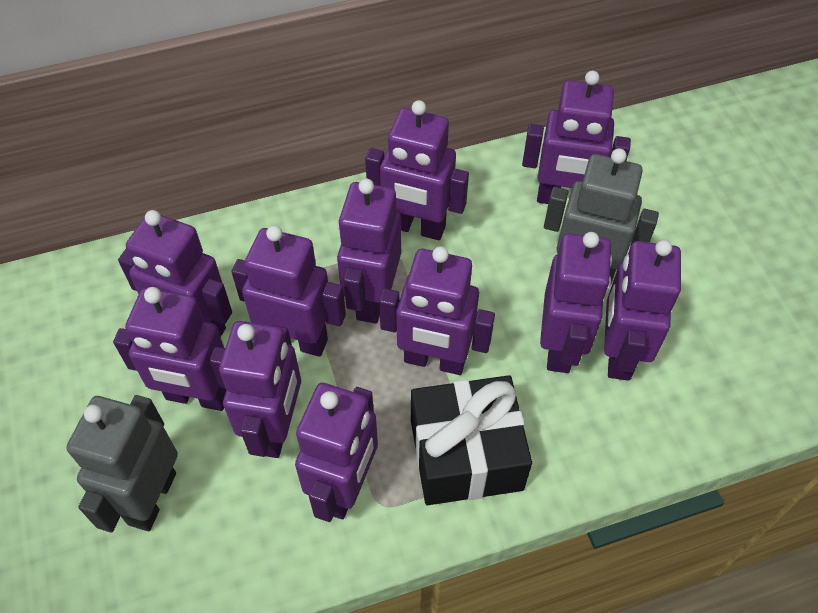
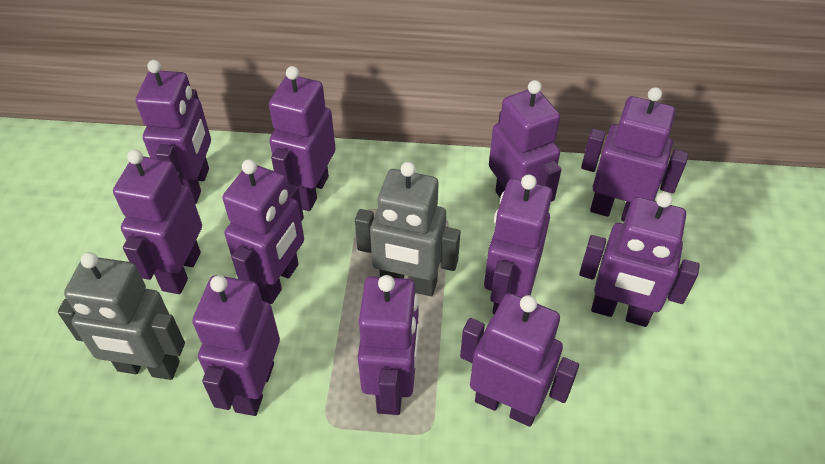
black gift: [411,375,532,505] = 1 -> none = 0

